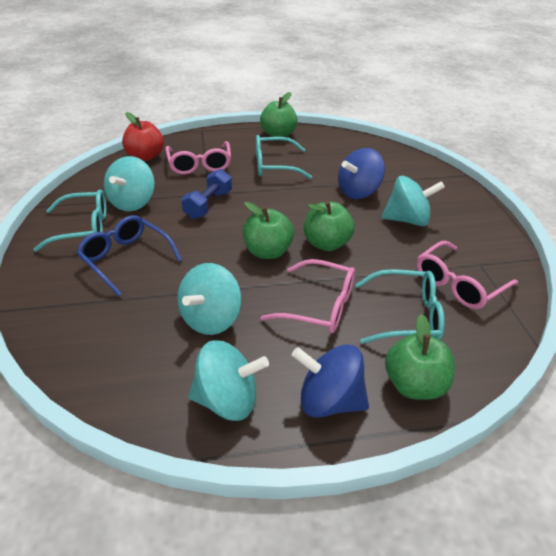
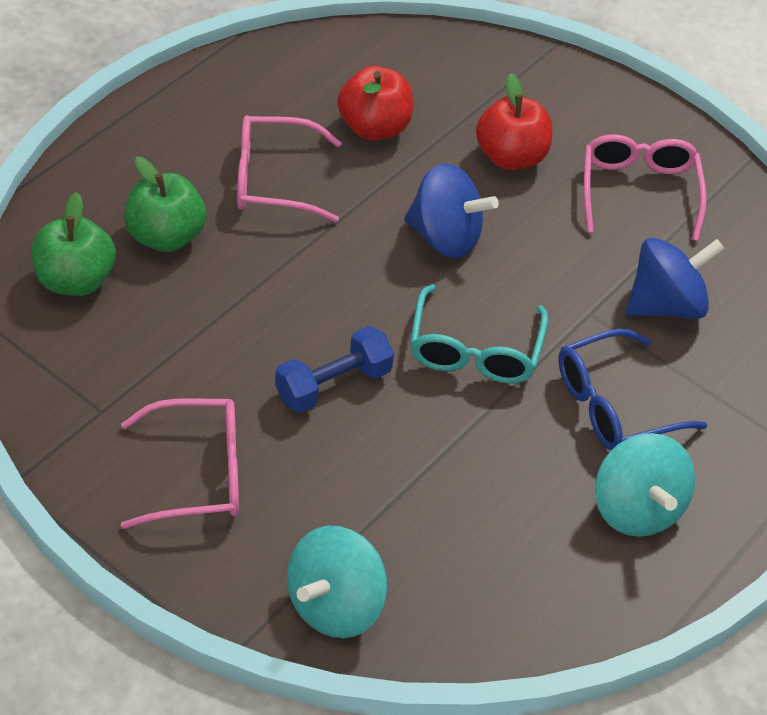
green apple: [243,202,294,259] [260,92,298,137] [304,201,355,251] [385,314,455,400] = 4 -> [31,192,116,296] [124,157,206,252] = 2
red apple: [122,112,164,161] = 1 -> [338,66,413,140] [476,73,552,170] = 2
turquoise glasses: [33,190,107,252] [256,135,312,179] [355,269,445,344] = 3 -> [410,284,548,384] = 1
turquoise spinning top: [104,156,155,211] [178,263,241,335] [188,340,269,421] [382,176,445,226] = 4 -> [287,526,387,638] [595,433,695,537] = 2

